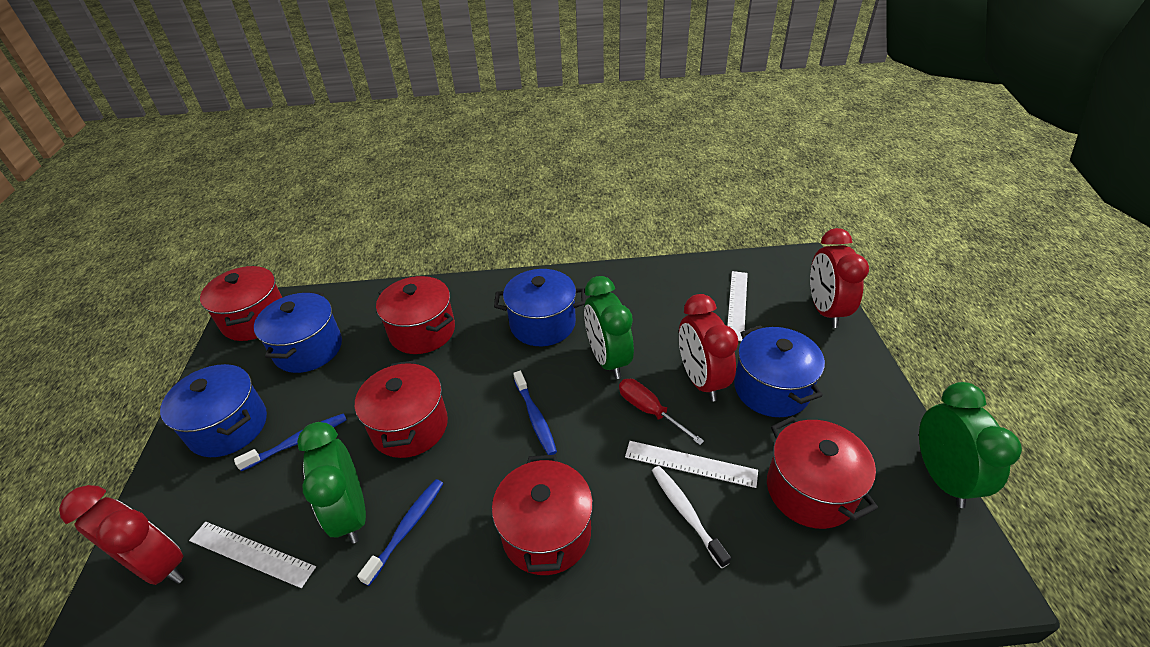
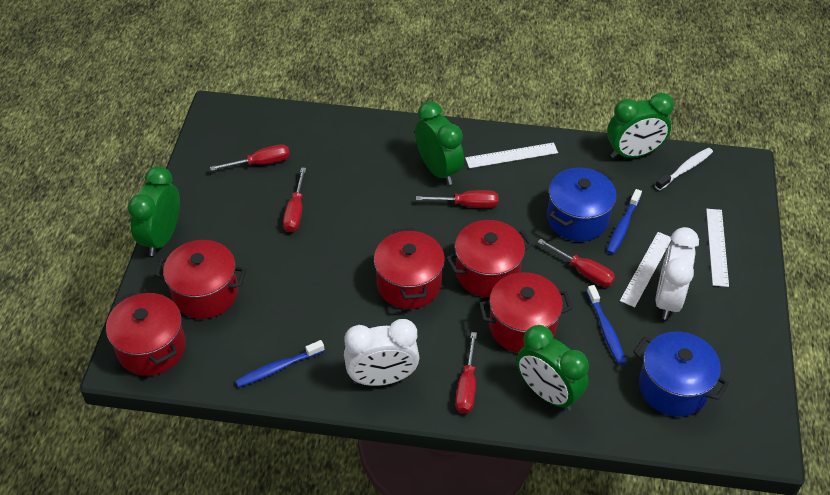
blue pot: [160,364,267,457] [254,292,342,373] [494,269,586,346] [734,325,825,417] = 4 -> [547,168,617,241] [633,331,729,417] = 2
green clock: [297,422,366,544] [584,276,634,379] [919,382,1022,508] = 3 -> [128,166,180,256] [415,101,464,185] [517,325,589,411] [607,93,674,158] = 4
red clock: [59,485,185,585] [679,294,739,402] [810,228,869,328] = 3 -> none = 0
red screwdriver: [619,379,704,445] = 1 -> [210,144,290,171] [283,167,306,232] [416,190,498,208] [455,332,477,414] [538,239,615,287] = 5
white clock: none = 0 -> [344,319,420,386] [655,227,699,320] = 2

